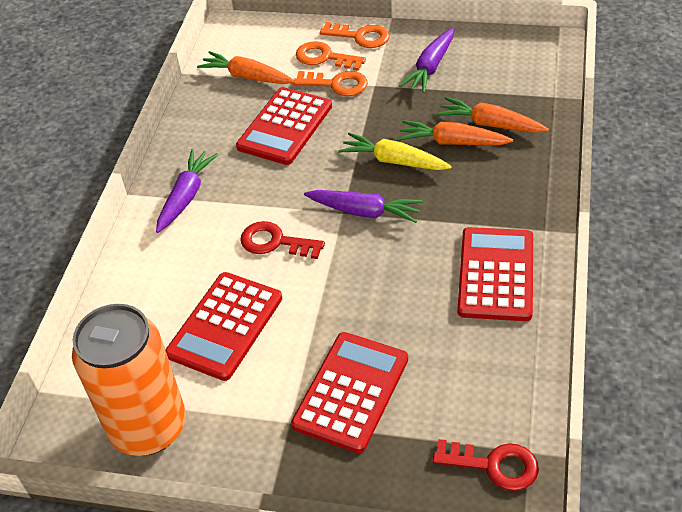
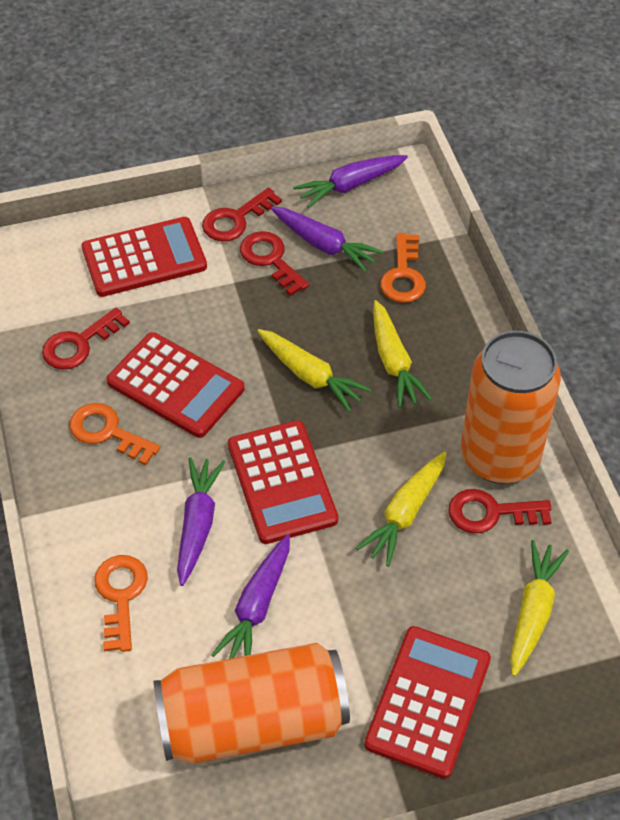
orange can: [72,304,186,456] = 1 -> [153,643,350,764] [461,331,561,484] = 2
orange carrot: [197,51,295,84] [398,120,513,145] [436,97,549,133] = 3 -> none = 0
purple carrot: [156,149,218,233] [304,190,423,223] [399,28,454,93] = 3 -> [177,457,225,586] [211,535,290,659] [271,207,383,273] [293,155,408,208] = 4
red key: [240,221,325,259] [433,439,539,491] = 2 -> [42,308,130,370] [202,188,282,242] [240,231,309,296] [448,489,552,534] = 4
yellow carrot: [338,133,452,170] = 1 -> [257,329,371,412] [356,452,447,567] [373,300,432,408] [510,540,569,677] = 4

